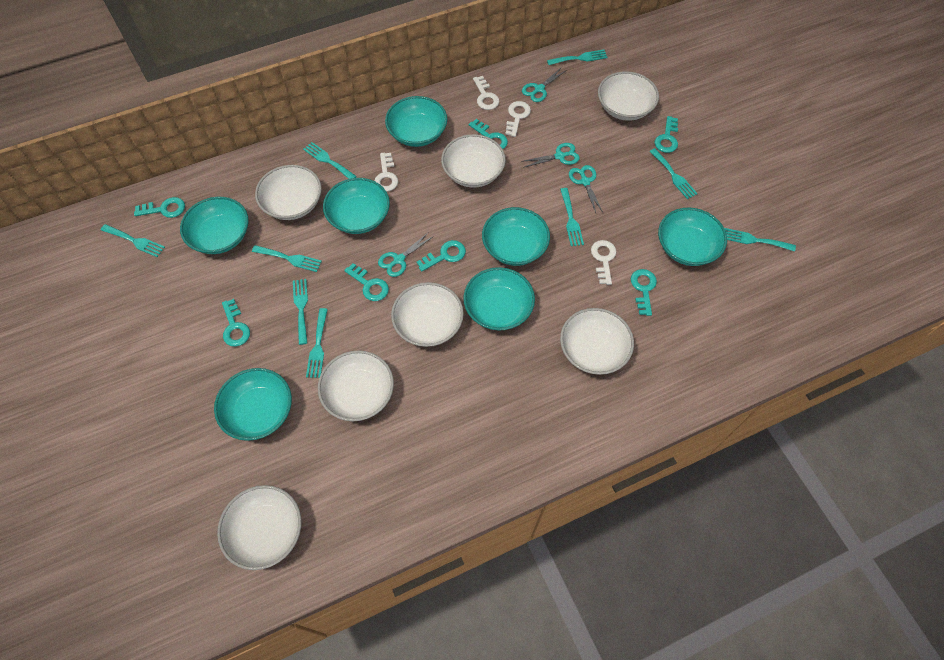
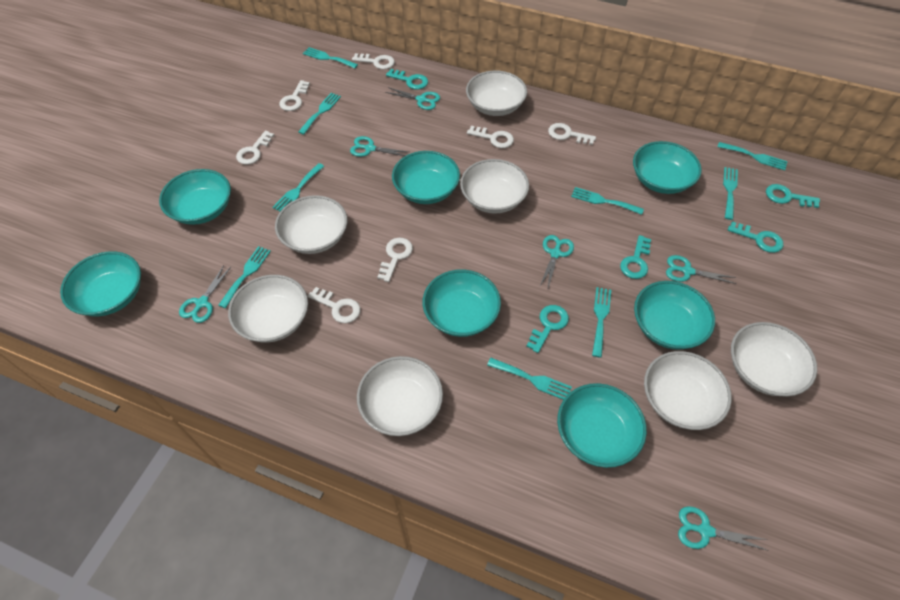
turquoise key: [134,197,185,218] [222,299,250,346] [344,263,389,301] [417,240,466,272] [469,119,508,149] [631,269,657,316] [655,116,678,153] = 7 -> [386,69,428,90] [526,305,569,353] [620,235,651,279] [728,221,783,253] [766,184,820,208] = 5
turquoise scissors: [378,232,434,277] [521,143,580,168] [522,67,567,102] [569,165,603,213] = 4 -> [179,265,231,323] [350,136,408,157] [385,87,440,110] [540,235,574,288] [666,255,736,284] [678,506,769,551] = 6
white key: [375,153,398,192] [473,76,499,110] [505,101,531,137] [591,240,616,285] = 4 -> [236,131,274,165] [279,80,310,111] [308,287,360,323] [352,53,395,70] [377,238,413,282] [467,126,514,148] [548,123,596,145] = 7

